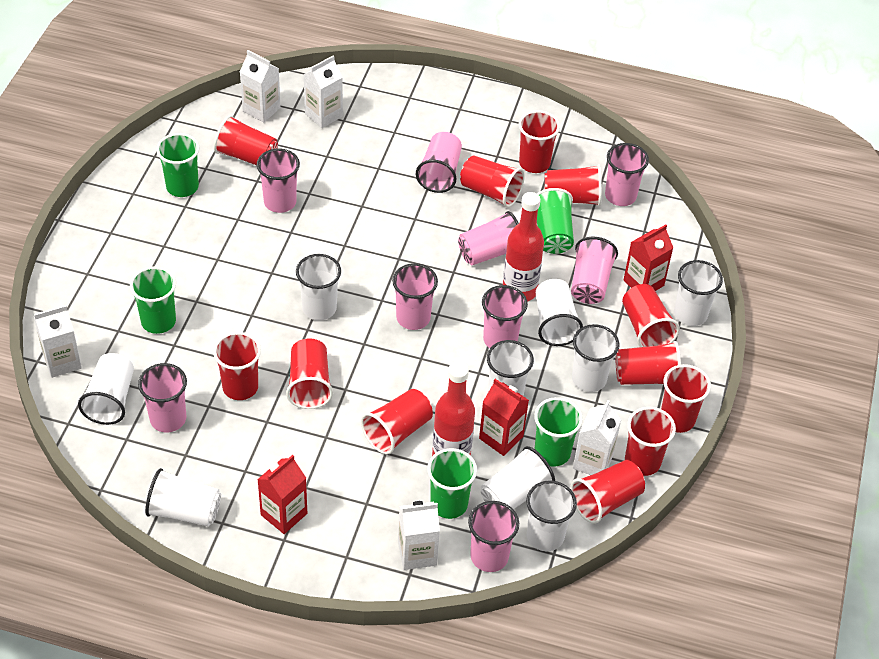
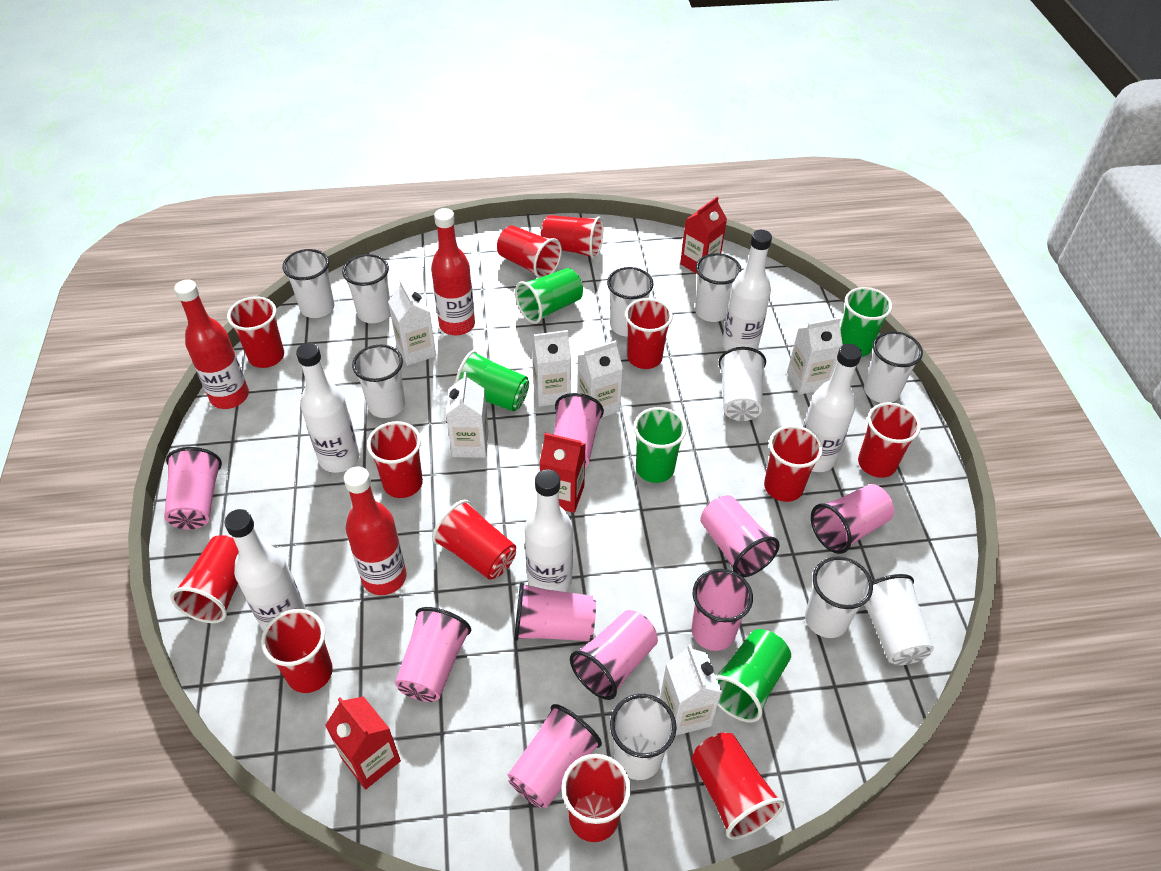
red bottle: [432,361,475,456] [503,192,544,302] = 2 -> [174,280,249,409] [343,467,407,595] [431,208,475,335] = 3
white bottle: none = 0 -> [224,509,306,631] [296,343,359,473] [525,469,573,592] [722,230,772,351] [803,344,862,472] = 5
white carton: [34,305,82,378] [240,50,281,123] [303,55,343,128] [398,501,440,570] [573,400,621,475] = 5 -> [388,280,436,366] [446,372,489,458] [532,330,571,407] [577,340,623,418] [660,644,722,736] [787,317,843,395] = 6
white cup: [78,353,134,425] [145,468,221,527] [296,254,341,320] [481,446,555,509] [487,340,534,396] [526,481,577,551] [536,279,583,346] [572,324,619,392] [674,260,723,326] = 9 -> [282,249,334,318] [342,254,390,323] [352,345,405,418] [607,267,654,337] [610,694,677,780] [695,253,742,322] [718,347,766,421] [805,556,873,638] [864,331,923,403] [864,574,934,665] = 10

